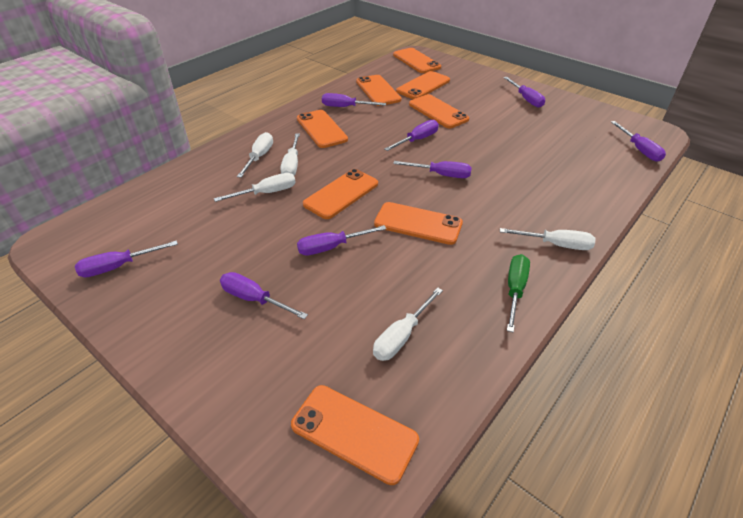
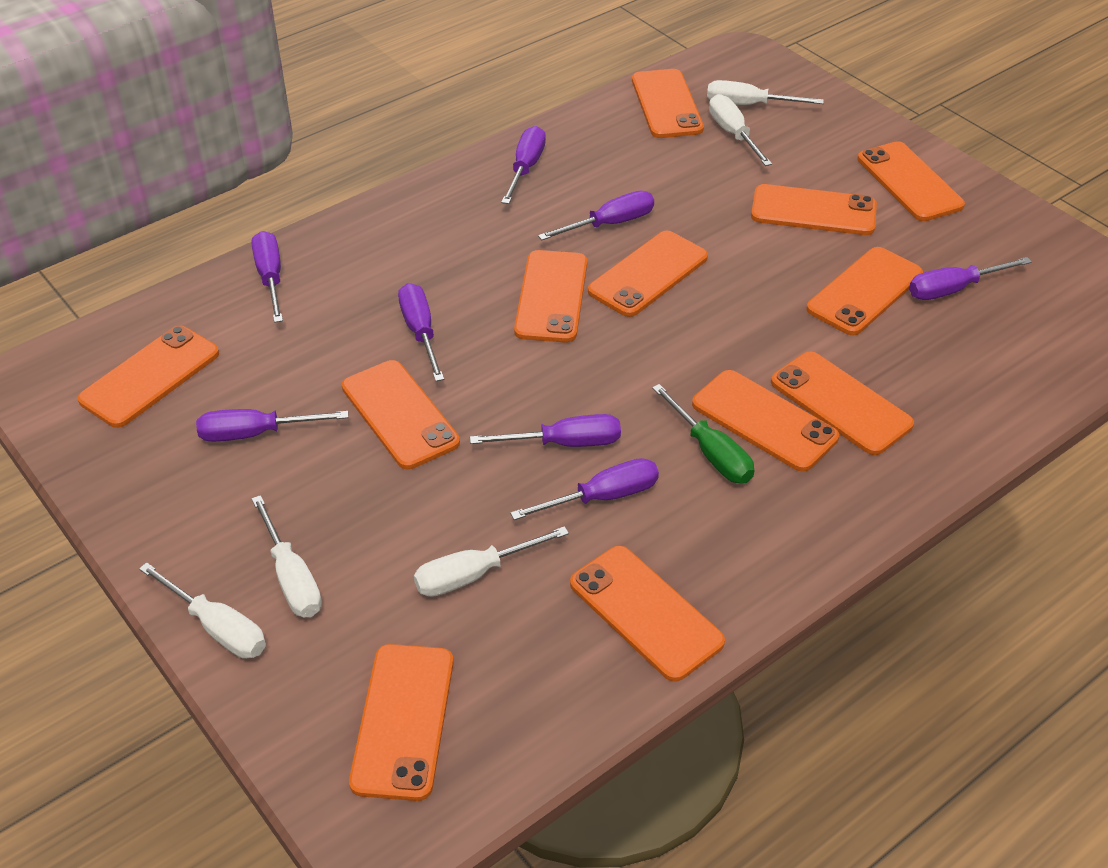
orange phone: [291,385,419,485] [297,110,348,148] [303,169,378,219] [356,75,401,106] [374,202,463,245] [393,48,441,73] [396,71,450,99] [409,94,469,128] = 8 -> [78,326,219,428] [342,360,460,469] [349,644,453,801] [514,250,587,343] [570,546,725,682] [588,231,708,317] [632,69,704,138] [692,370,839,472] [751,184,877,235] [771,352,914,455] [807,247,923,335] [857,141,965,221] = 12

